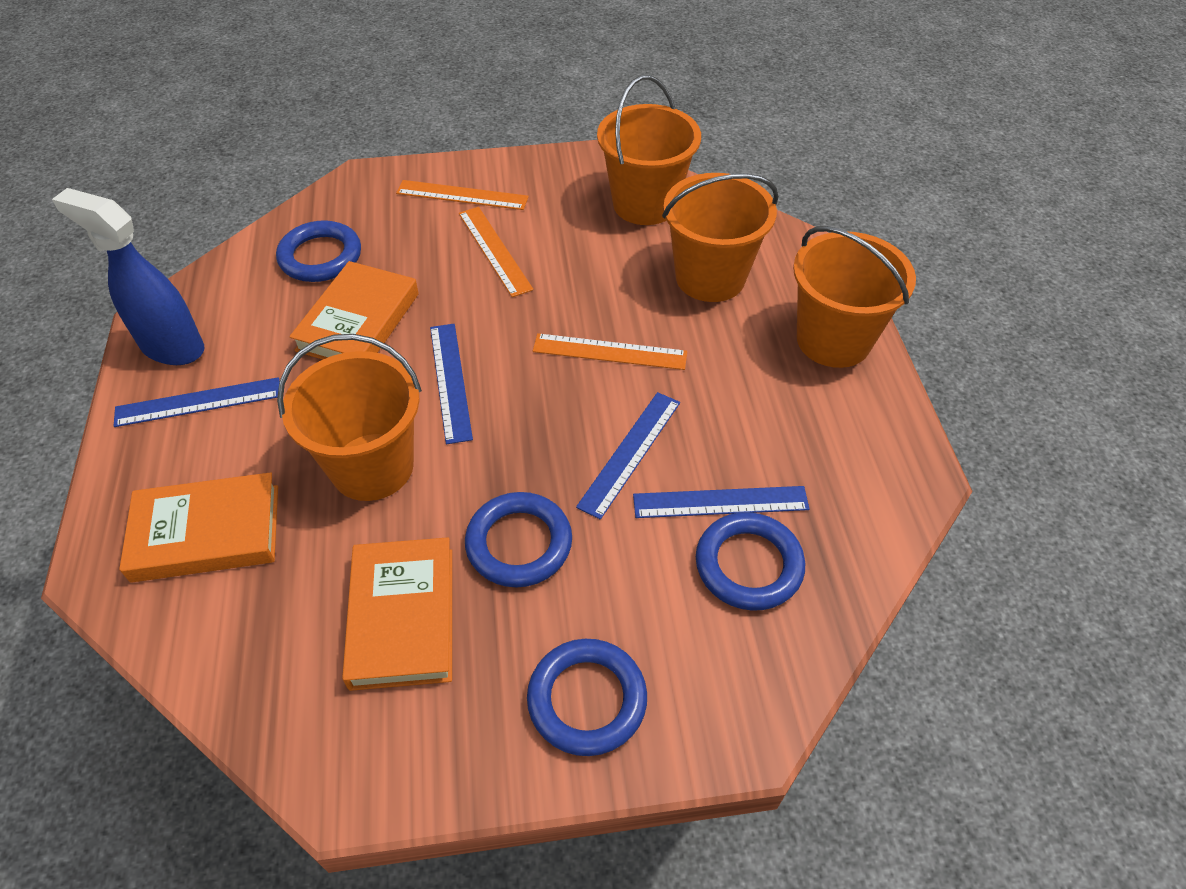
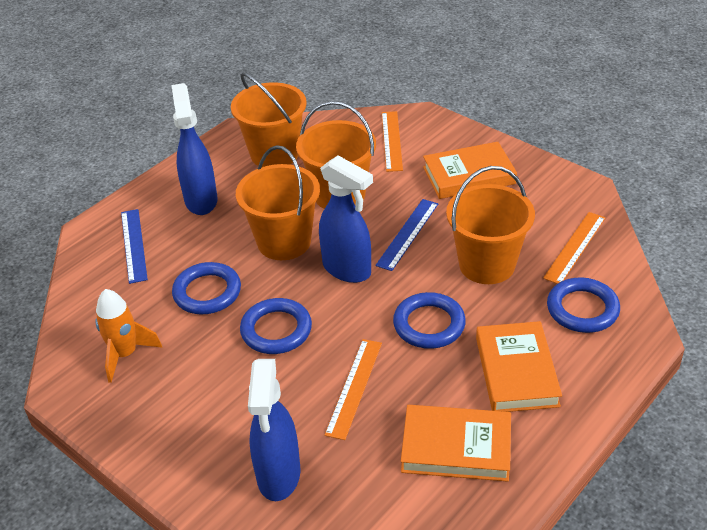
blue ruler: [114,377,280,427] [430,324,473,444] [576,392,680,520] [633,486,810,518] = 4 -> [121,209,148,284] [375,199,438,271] = 2
blue spray bottle: [52,188,204,365] = 1 -> [172,83,218,215] [248,359,300,501] [319,155,373,283] = 3
orange rocket: none = 0 -> [95,289,162,383] = 1

